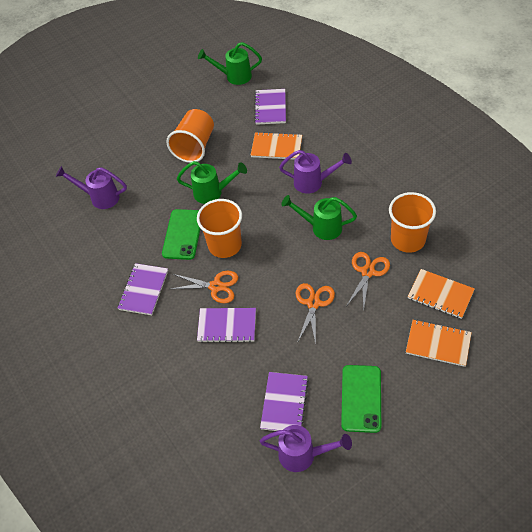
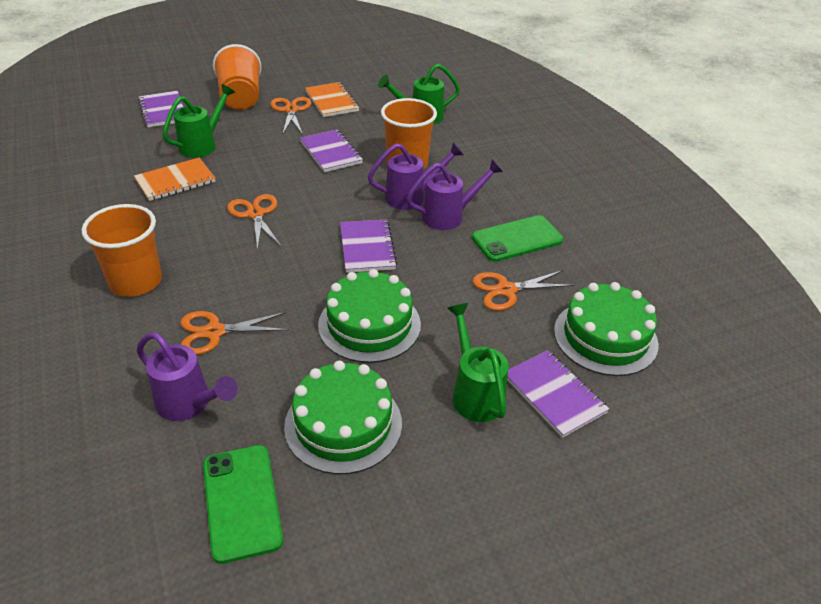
green cake: none = 0 -> [284,361,402,474] [318,269,421,363] [554,282,659,376] = 3
orange notebook: [251,132,302,160] [406,319,472,367] [408,269,475,319] = 3 -> [134,158,216,201] [305,82,359,117] = 2
orange scissors: [171,271,238,303] [296,283,335,344] [347,252,390,311] = 3 -> [181,311,289,355] [227,194,282,251] [270,97,312,135] [472,270,574,311] = 4

